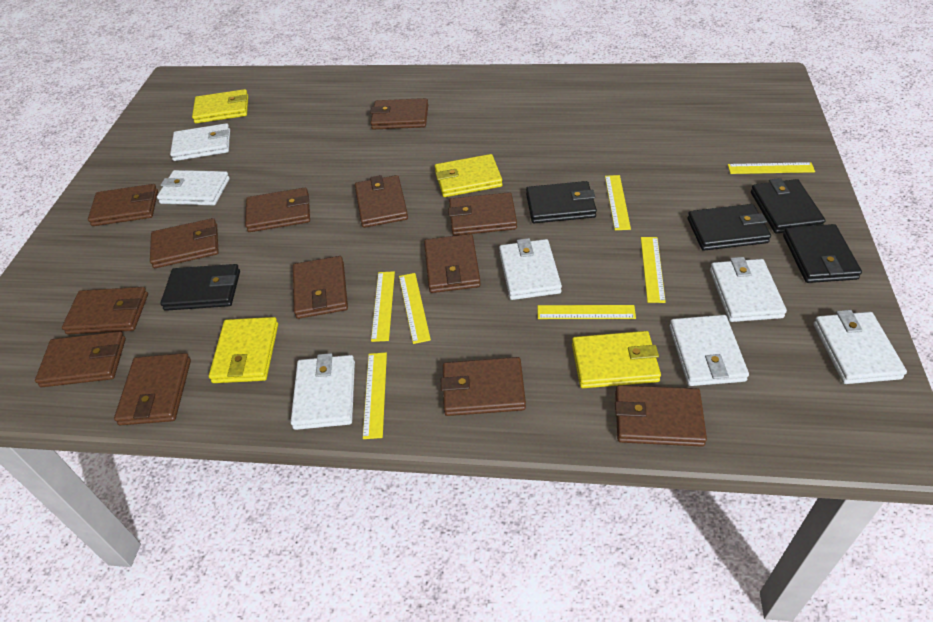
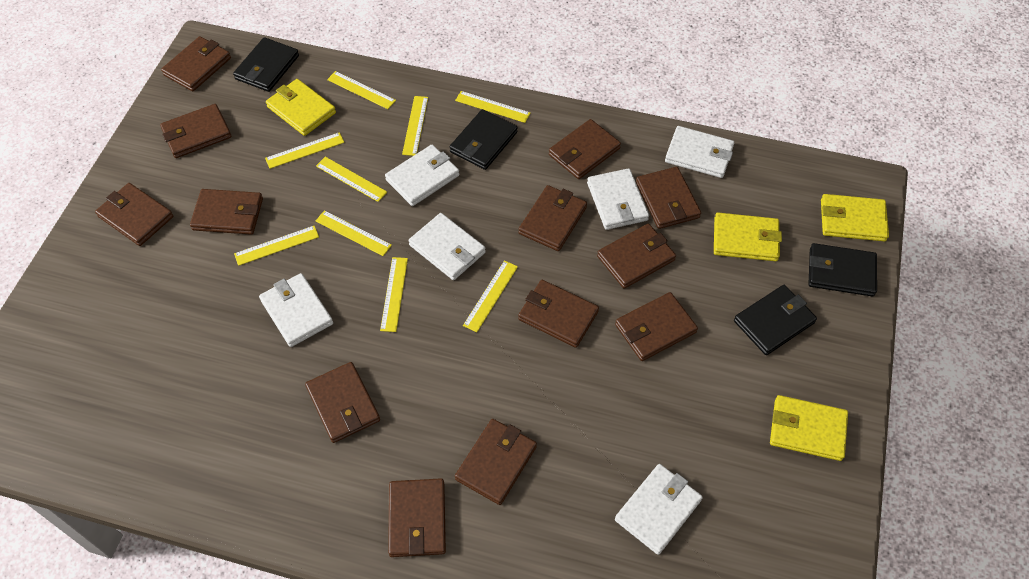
black wallet: [160,264,240,311] [526,181,597,223] [688,204,771,251] [751,178,826,234] [783,224,862,283] = 5 -> [233,37,299,92] [450,109,518,170] [734,285,817,355] [809,243,877,297] = 4
white wallet: [157,170,230,205] [170,123,230,161] [291,353,355,430] [499,238,562,300] [669,315,749,386] [710,257,787,322] [813,310,907,384] = 7 -> [259,273,333,347] [385,145,459,206] [408,213,486,280] [587,168,649,230] [615,464,703,555] [665,126,734,178] = 6
yellow ruler: [363,353,387,439] [371,271,395,342] [399,273,431,344] [537,305,636,319] [605,175,631,230] [641,237,666,303] [728,162,815,174] = 7 -> [234,226,319,266] [265,132,344,169] [316,157,387,202] [316,210,392,256] [327,71,396,109] [380,257,408,332] [402,96,428,156] [455,91,530,123] [463,260,518,332] = 9

